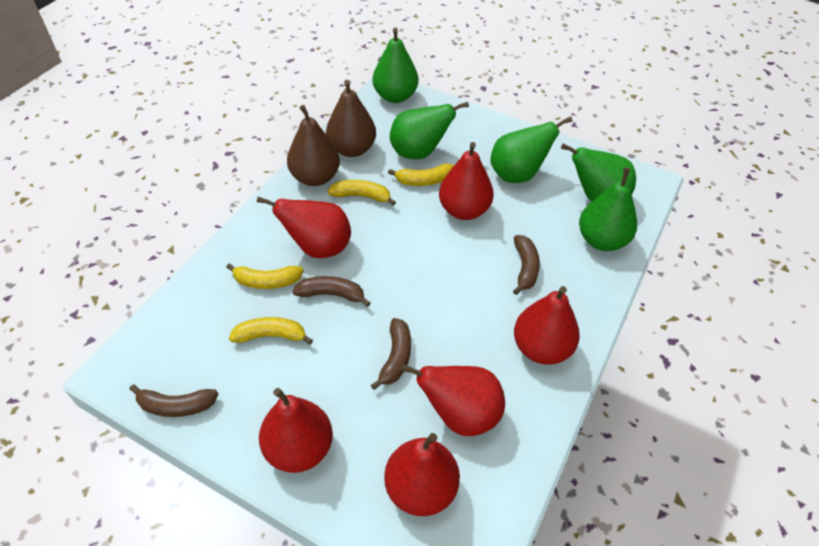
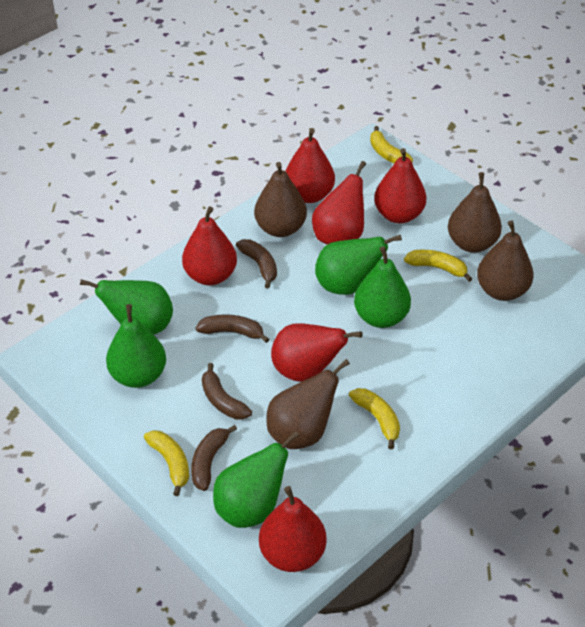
brown pear: [287,105,340,186] [326,80,376,157] = 2 -> [254,162,307,237] [267,359,350,449] [448,172,502,253] [477,220,534,301] = 4

